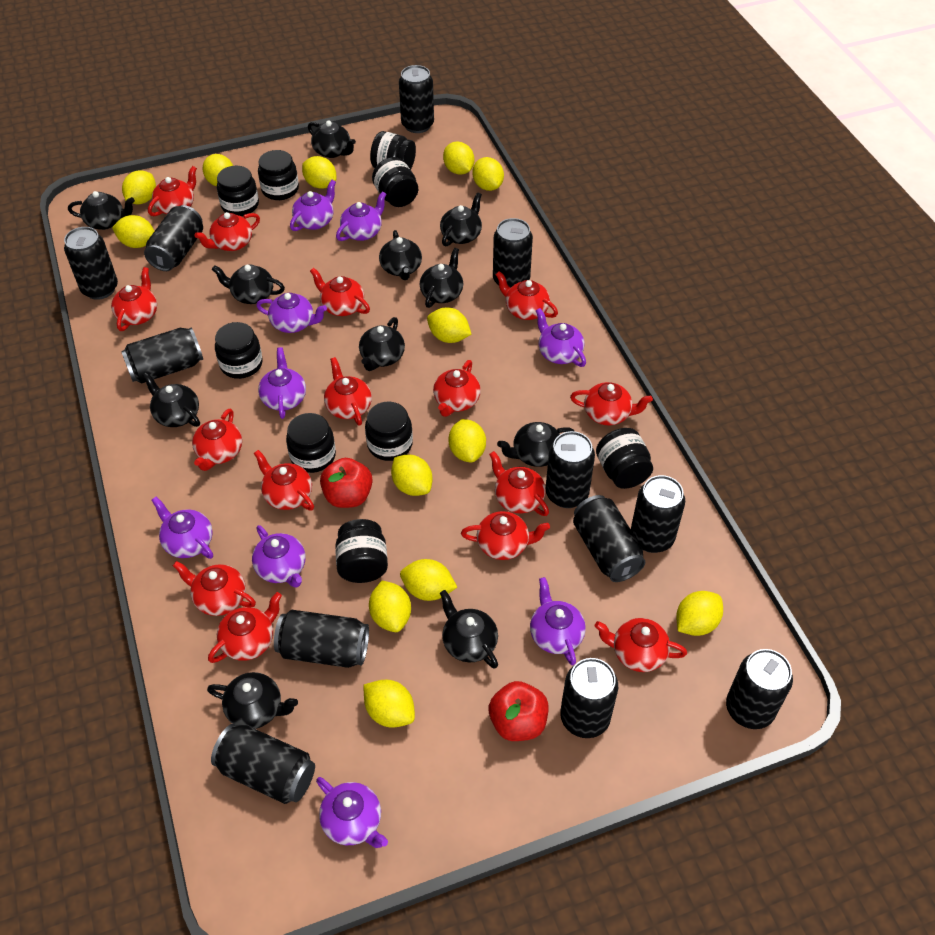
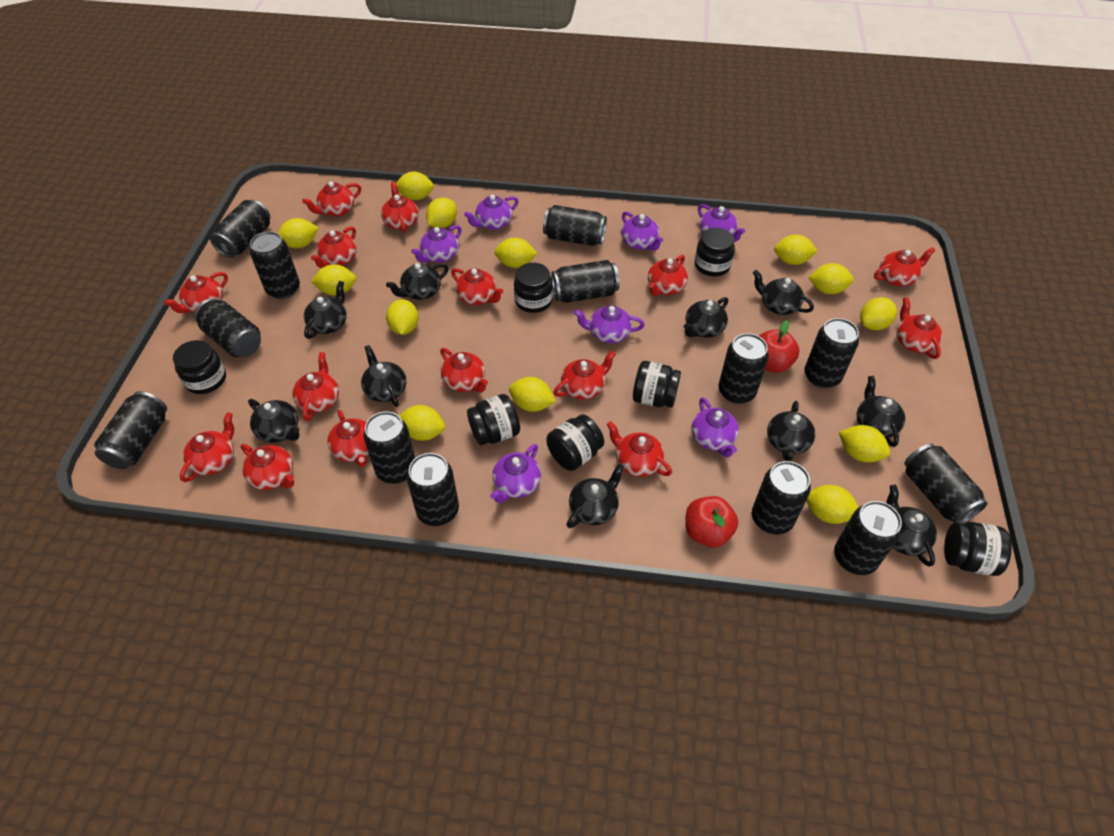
black can: [64,227,118,300] [121,328,203,384] [144,205,203,271] [211,724,315,804] [274,610,369,668] [399,65,434,133] [493,218,533,288] [546,431,595,508] [560,658,618,738] [573,495,645,582] [631,475,685,553] [726,649,793,729] = 12 -> [94,391,167,469] [195,299,261,357] [210,200,270,258] [250,231,300,299] [364,411,415,484] [407,453,459,526] [543,205,607,246] [551,260,619,303] [718,333,769,404] [752,461,811,534] [805,318,859,388] [834,501,902,575] [904,443,988,523] = 13
black jar: [215,322,263,379] [217,166,259,216] [258,150,299,200] [286,413,336,473] [335,519,388,583] [365,401,413,461] [370,131,416,170] [372,157,418,207] [596,428,653,489] = 9 -> [173,340,226,394] [467,394,520,445] [514,263,553,313] [546,414,604,471] [633,361,681,408] [695,228,735,276] [944,522,1012,576] = 7
black teapot: [68,191,135,230] [142,372,200,427] [207,672,298,729] [212,265,285,304] [308,120,356,158] [359,317,405,371] [379,230,422,280] [420,248,463,308] [440,192,482,246] [440,590,498,669] [497,422,574,467] = 11 -> [248,399,300,443] [304,281,347,339] [361,345,407,407] [386,263,449,300] [566,463,624,528] [684,297,728,338] [753,270,814,315] [767,401,815,461] [856,376,905,447] [886,485,937,567] = 10
purple teapot: [151,497,213,559] [252,525,306,587] [256,293,327,333] [258,347,306,419] [290,180,336,231] [316,777,388,848] [336,191,386,241] [530,577,586,666] [536,308,586,367] = 9 -> [411,225,462,263] [464,195,519,230] [490,444,541,503] [574,305,645,343] [621,211,663,251] [691,397,739,457] [698,204,745,242] = 7

